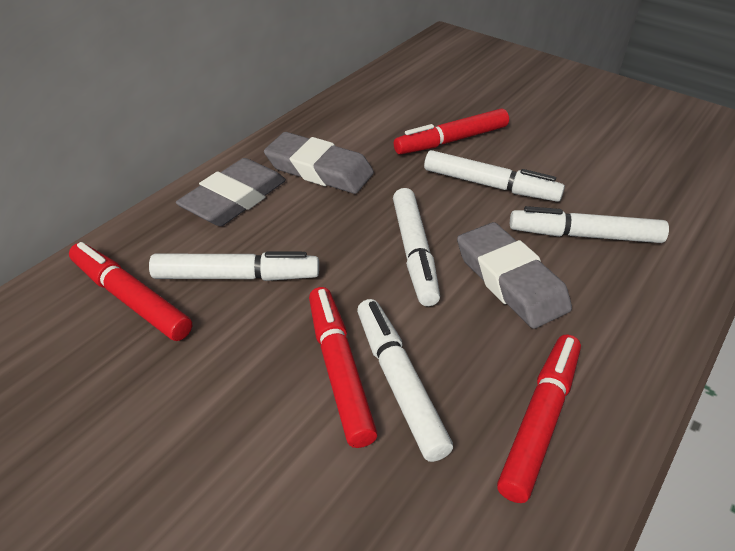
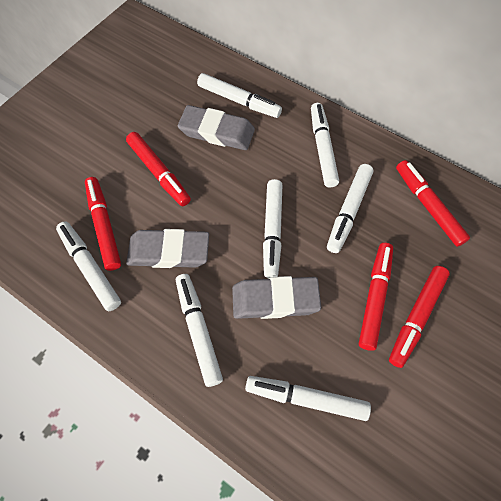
red marker: [69,242,192,341] [309,287,378,448] [394,108,509,154] [497,335,581,503] = 4 -> [85,177,121,271] [126,132,191,206] [359,243,393,351] [389,266,450,368] [396,160,470,247] = 5
white marker: [149,251,319,281] [357,299,453,462] [393,188,440,306] [424,150,565,202] [510,206,669,243] = 5 -> [56,221,121,311] [176,274,223,387] [197,73,282,118] [245,376,371,421] [263,179,282,278] [311,103,339,188] [327,164,373,253] = 7

